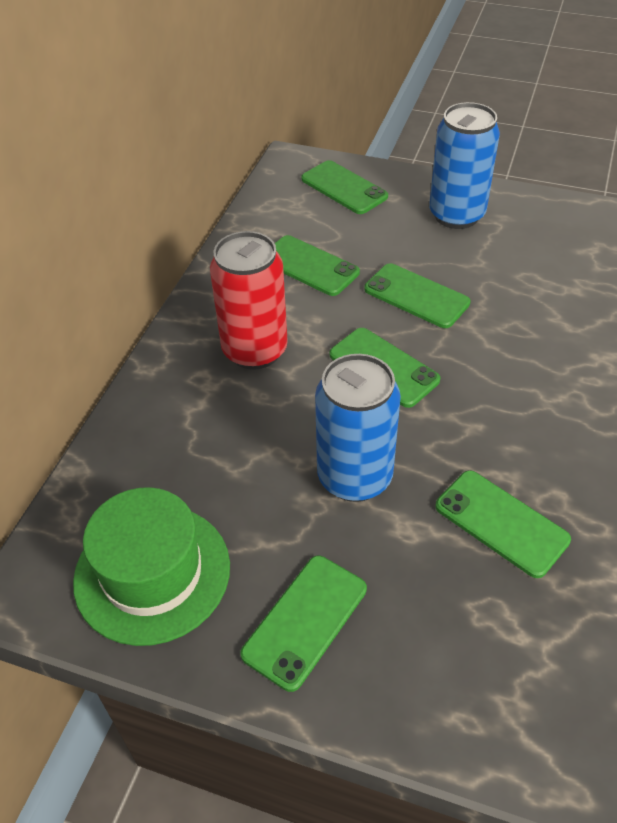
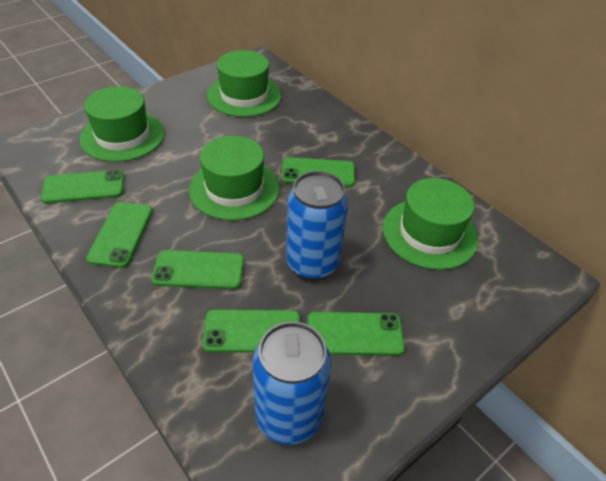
green hat: [73,487,230,646] = 1 -> [80,86,165,162] [189,136,279,221] [207,50,281,117] [383,178,478,270] = 4
red can: [210,231,288,370] = 1 -> none = 0

